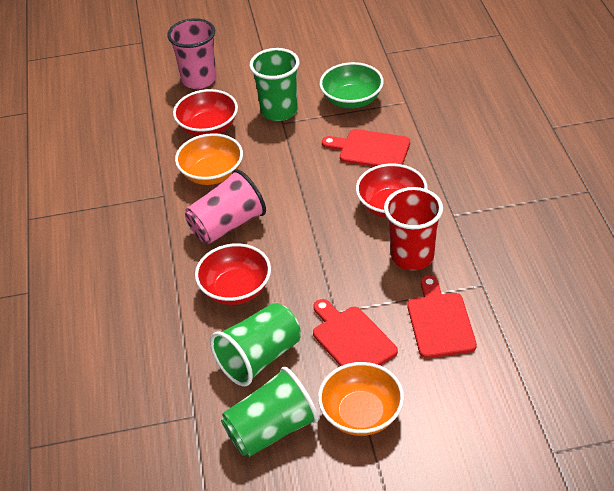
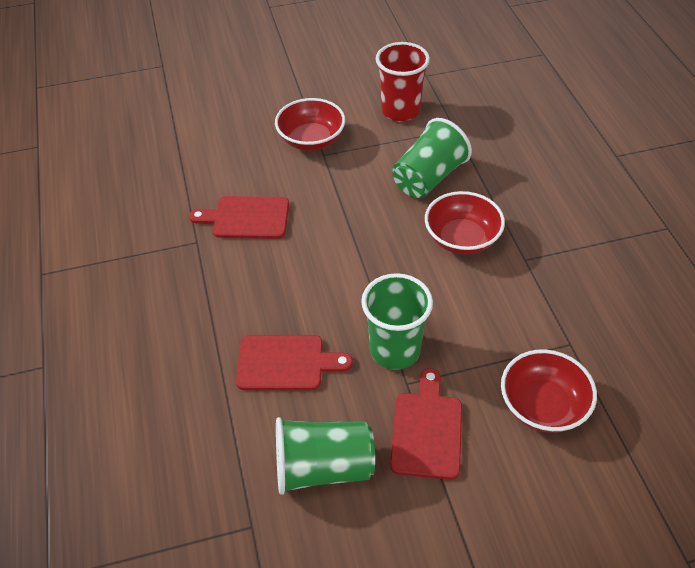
green bowl: [320,62,384,109] = 1 -> none = 0
orange bowl: [175,133,243,185] [318,362,404,436] = 2 -> none = 0
pink cup: [167,18,217,89] [185,169,266,244] = 2 -> none = 0

